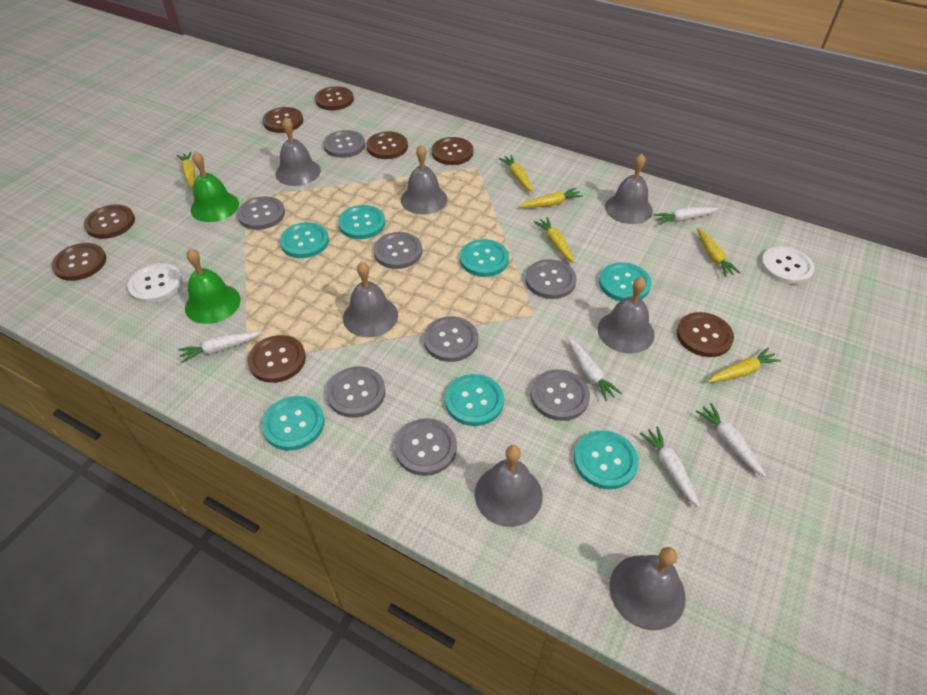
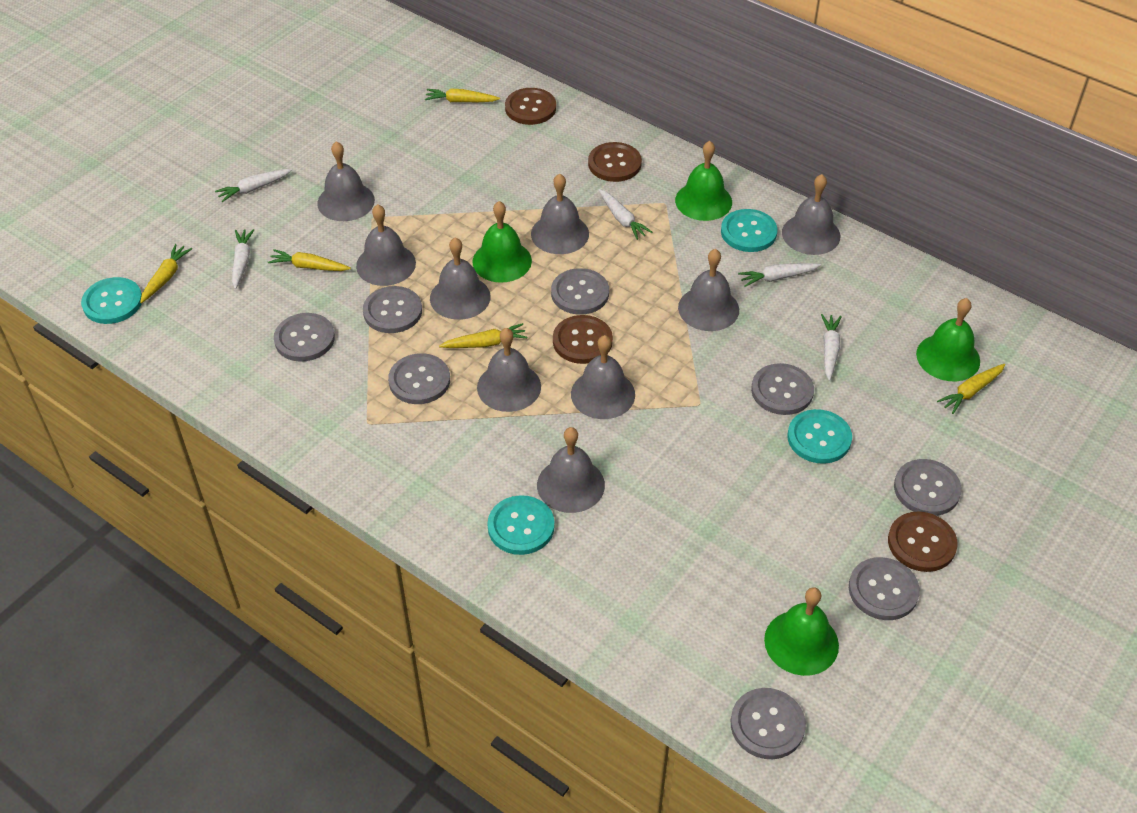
brown button: [51,243,106,281] [84,205,135,239] [248,335,306,383] [262,107,303,133] [315,86,354,110] [366,131,408,159] [432,137,473,165] [677,312,734,357] = 8 -> [505,88,556,125] [553,315,613,364] [588,142,642,182] [888,511,958,572] = 4
green bell: [185,248,241,324] [191,152,239,222] = 2 -> [472,201,532,283] [675,141,732,221] [764,587,839,676] [916,298,980,381] = 4
grey bell: [275,118,321,186] [343,262,398,337] [401,145,447,215] [475,445,543,527] [598,277,655,354] [605,154,653,224] [609,547,686,631] = 7 -> [317,141,375,221] [356,204,416,286] [430,238,491,320] [477,328,541,412] [531,174,589,254] [537,427,605,513] [571,335,635,419] [678,249,739,331] [782,174,840,255] = 9
turquoise button: [262,396,324,451] [280,222,329,258] [338,205,385,239] [445,374,504,426] [460,239,509,277] [574,431,639,489] [599,262,651,301] = 7 -> [81,277,142,324] [487,495,555,555] [721,209,777,252] [787,409,852,464] = 4
white button: [128,263,183,303] [761,246,815,285] = 2 -> none = 0
yellow carrot: [177,152,195,189] [499,155,534,192] [519,188,583,208] [534,217,575,263] [697,228,740,277] [708,348,781,383] = 6 -> [140,244,192,303] [268,249,351,271] [425,89,500,102] [439,323,527,348] [937,364,1005,414] = 5

